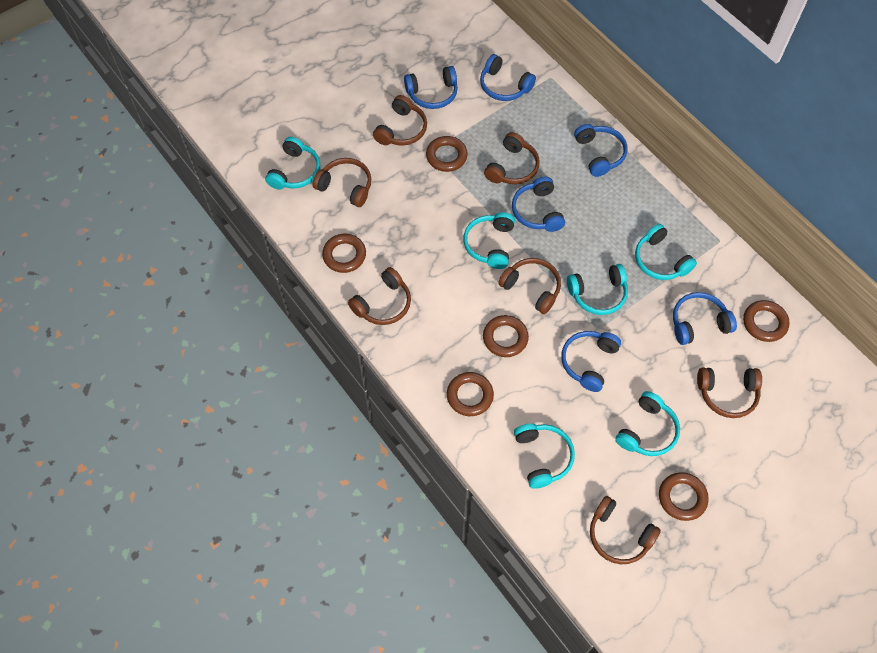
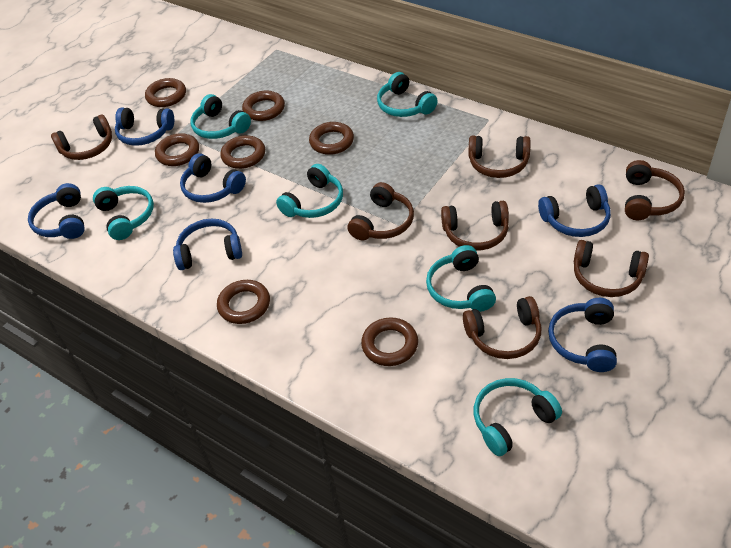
brown ring: [322,234,366,273] [426,136,468,172] [447,372,494,416] [483,315,529,357] [659,472,709,521] [743,300,790,342] = 6 -> [145,78,186,107] [155,133,199,166] [217,280,270,324] [220,135,265,169] [242,91,285,121] [309,122,354,155] [361,317,418,366] = 7

